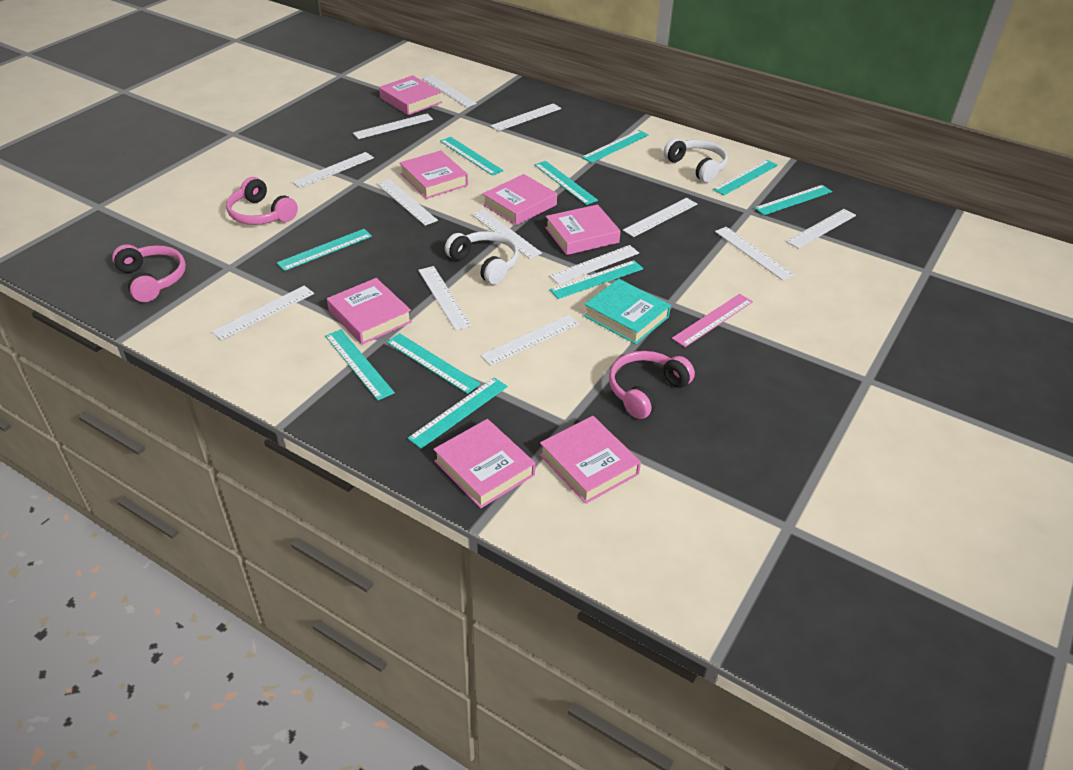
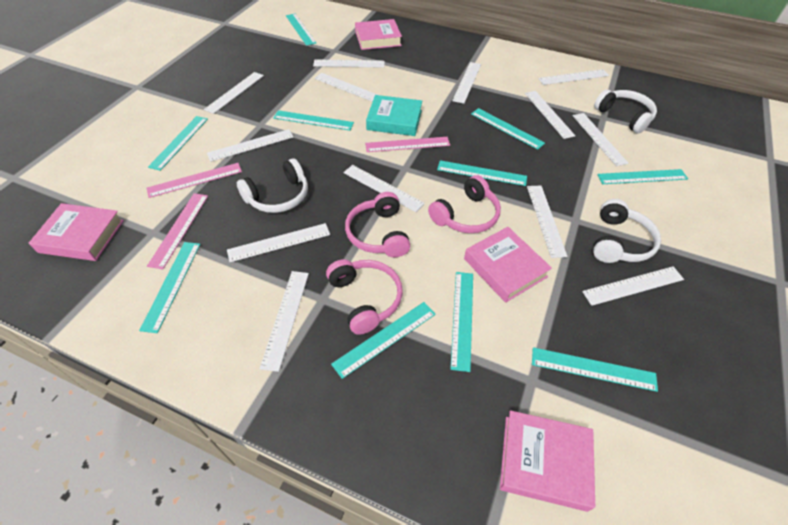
pink book: [327,278,412,345] [379,75,442,115] [400,150,468,199] [433,419,535,508] [483,174,557,225] [539,416,641,504] [545,204,621,255] = 7 -> [29,203,124,261] [355,19,402,50] [464,227,552,303] [500,410,595,512] = 4
pink ruler: [672,294,753,347] = 1 -> [147,163,242,198] [147,193,208,270] [365,137,450,152] = 3
white headphones: [445,231,519,285] [663,138,728,183] = 2 -> [237,158,308,213] [593,199,661,263] [594,90,657,134] = 3

